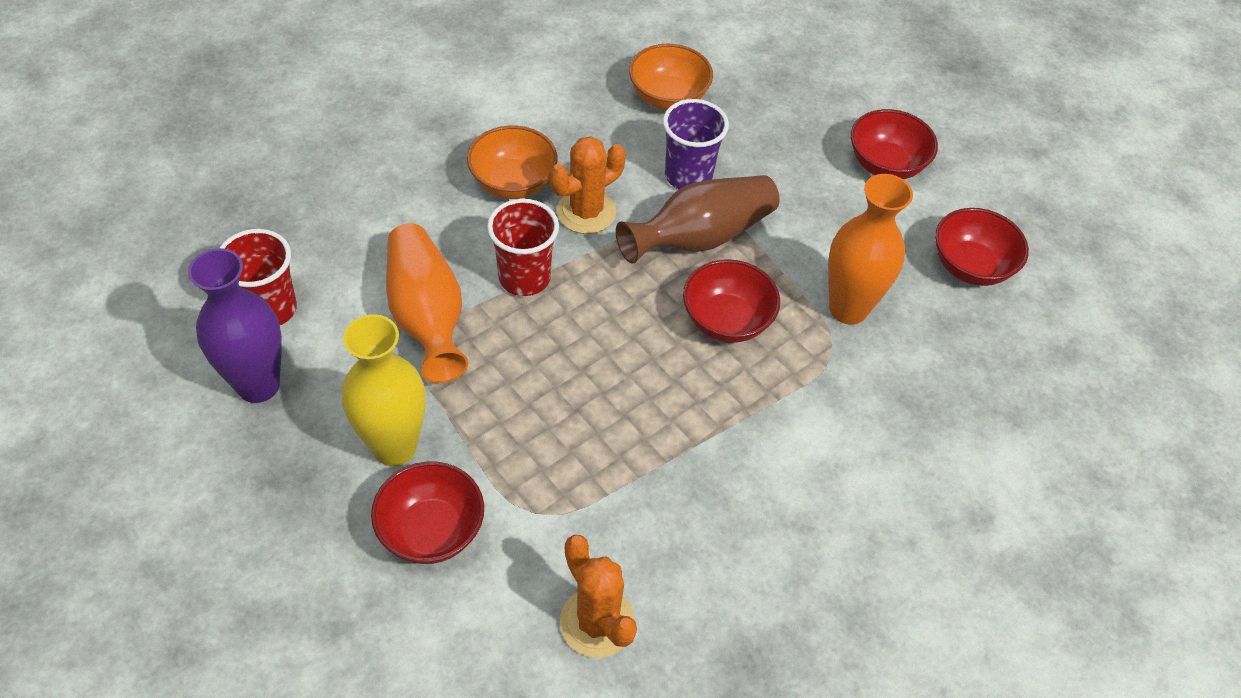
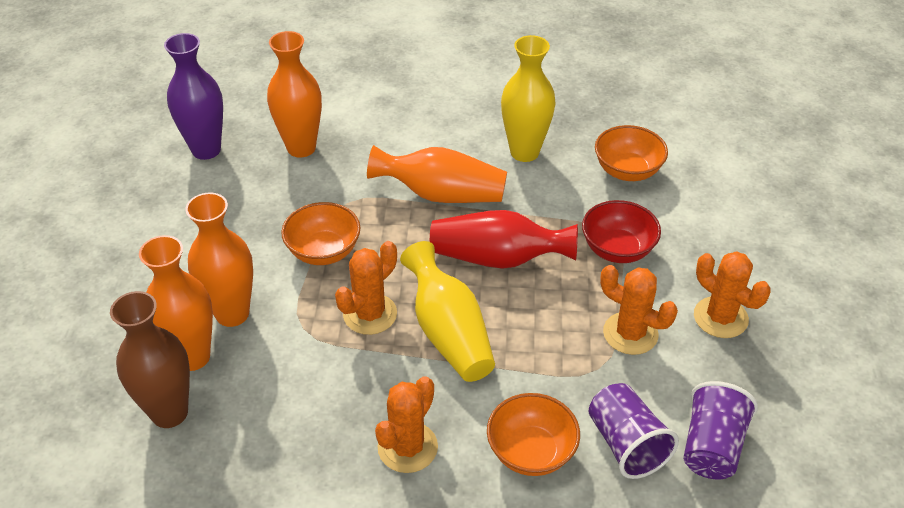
orange bowl: [467,125,558,199] [629,43,713,110] = 2 -> [281,202,360,265] [487,393,580,476] [595,125,668,181] = 3
orange cactus: [549,136,626,234] [560,535,637,658] = 2 -> [335,241,397,335] [375,376,438,473] [600,265,678,355] [694,251,771,338] = 4
orange vase: [386,223,468,383] [828,174,913,325] = 2 -> [139,235,213,371] [185,192,253,327] [267,31,322,158] [367,145,507,203] = 4
purple cup: [663,99,729,189] = 1 -> [589,383,679,479] [683,381,758,480] = 2
red bowl: [371,462,484,564] [683,259,780,343] [851,109,938,179] [935,208,1029,286] = 4 -> [582,200,661,263] = 1
red cup: [220,229,297,325] [487,199,559,296] = 2 -> none = 0
red vase: none = 0 -> [430,210,578,269] = 1
yellow vase: [342,314,425,466] = 1 -> [400,241,495,382] [501,35,555,162] = 2

